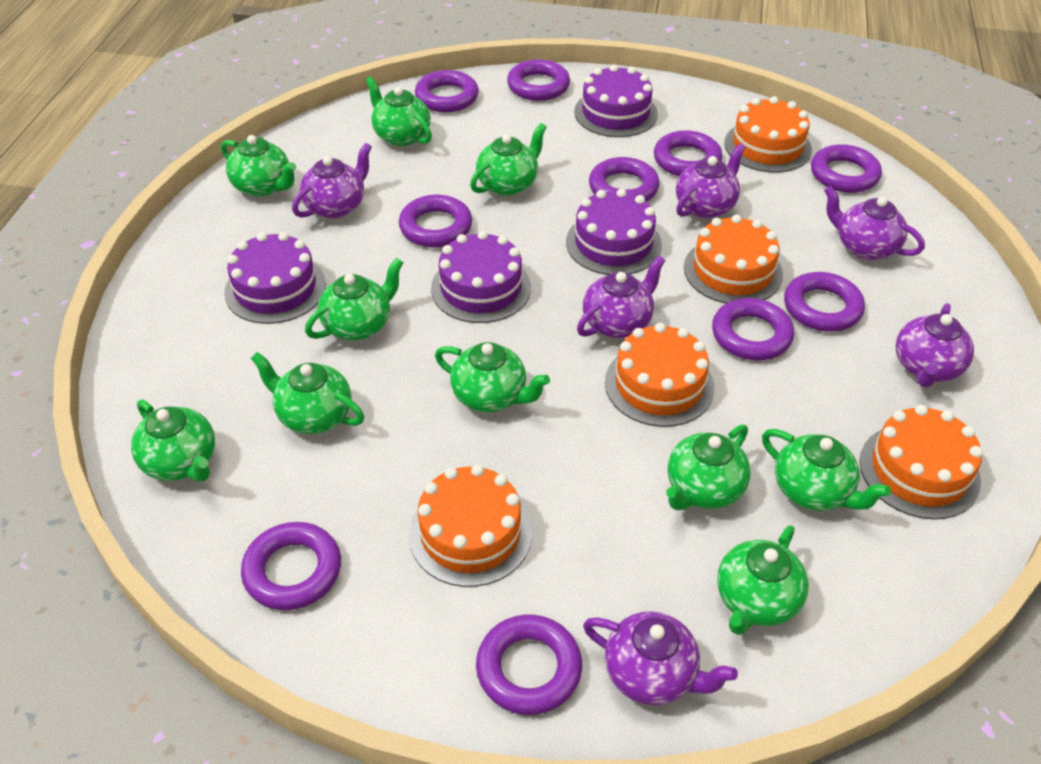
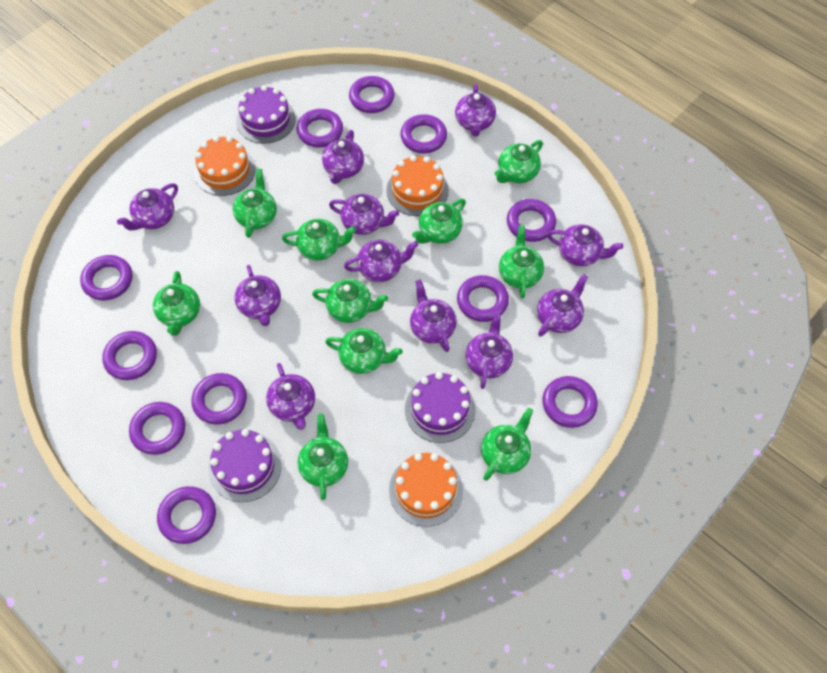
orange cake: [409,464,532,587] [605,323,714,427] [684,215,783,304] [724,96,812,173] [860,405,983,519] = 5 -> [194,136,256,196] [386,155,449,216] [389,453,463,527] = 3
purple cake: [224,232,326,324] [431,231,531,323] [566,189,662,275] [574,64,658,137] = 4 -> [208,429,282,502] [236,85,296,144] [405,372,476,443] = 3
purple ring: [241,522,341,610] [399,195,472,247] [415,70,479,112] [476,614,582,715] [507,59,570,101] [589,157,660,202] [654,130,723,176] [712,298,794,360] [784,272,865,332] [811,144,882,193] = 10 -> [80,255,132,301] [102,331,157,380] [129,402,185,455] [157,486,216,544] [191,373,247,425] [296,109,343,147] [349,76,395,113] [400,114,447,153] [457,275,509,322] [507,199,556,242] [542,376,598,428] = 11
purple teapot: [292,143,372,219] [577,256,665,338] [583,611,738,706] [676,143,745,218] [824,186,925,260] [896,303,974,388] = 6 -> [117,183,178,230] [234,265,281,326] [266,363,315,430] [322,130,364,184] [329,194,399,235] [344,240,418,282] [410,280,457,352] [455,84,496,137] [465,311,513,389] [537,274,588,337] [547,224,623,266] = 11

